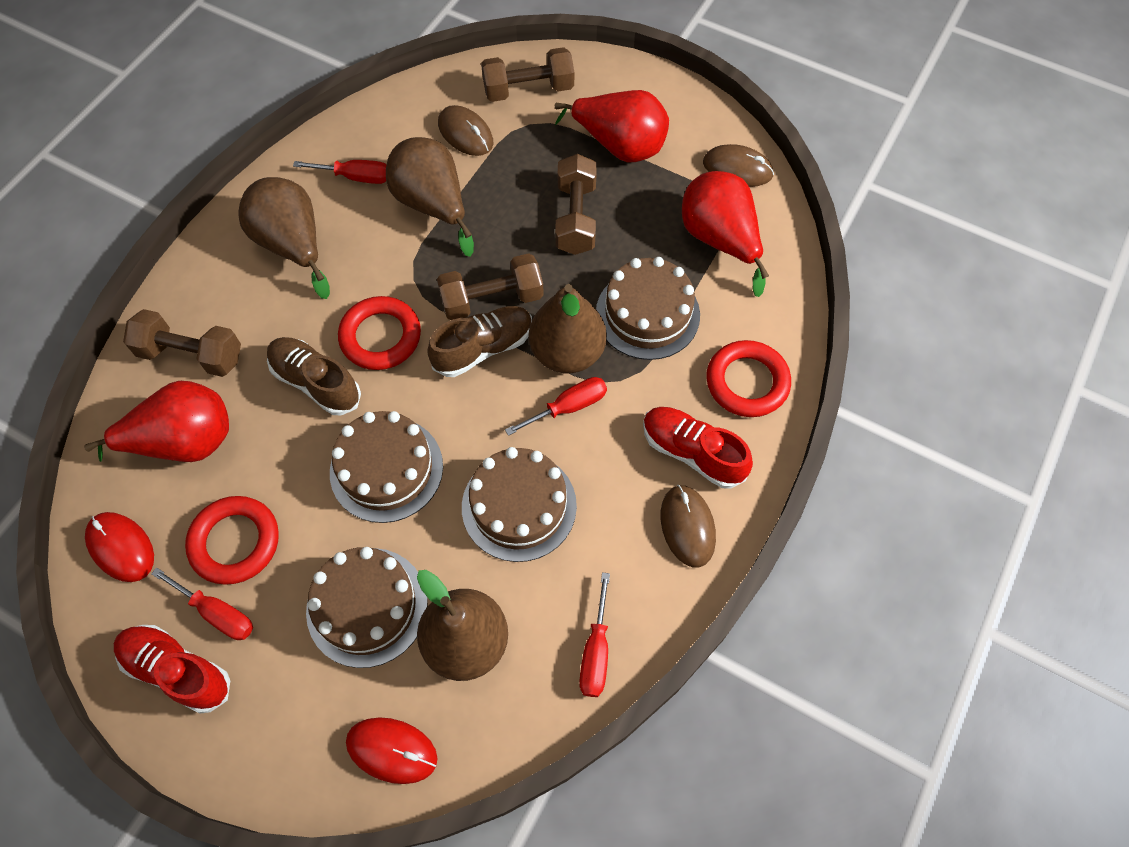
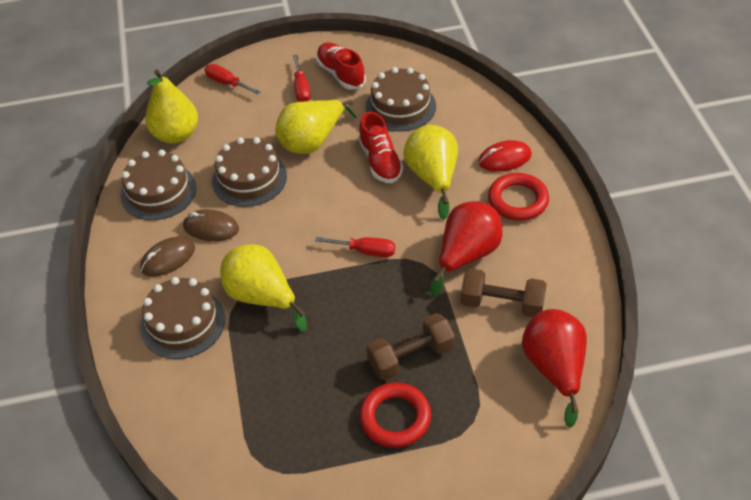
brown dumbbell: [123,309,241,377] [437,253,544,320] [481,47,574,102] [555,154,597,255] = 4 -> [366,313,455,380] [461,268,547,317] = 2
brown mouse: [438,105,493,156] [661,485,716,567] [703,144,774,187] = 3 -> [140,236,195,277] [183,209,239,241] = 2
brown pear: [239,177,330,299] [386,137,474,257] [417,570,508,681] [529,284,607,373] = 4 -> none = 0
brown shoe: [267,337,361,415] [427,306,532,377] = 2 -> none = 0
red mouse: [85,512,154,582] [346,717,438,784] = 2 -> [478,140,532,172] = 1
red pear: [84,381,229,462] [555,90,669,162] [682,171,769,297] = 3 -> [430,201,503,296] [522,309,587,428] = 2
red ring: [185,496,279,585] [338,296,421,370] [706,340,791,417] = 3 -> [359,382,431,448] [488,173,549,221] = 2
red screwdriver: [151,567,253,640] [293,160,387,184] [505,377,607,436] [579,572,610,697] = 4 -> [205,64,261,95] [293,55,311,102] [315,237,395,257] = 3
yellow pear: none = 0 -> [145,69,198,144] [220,244,307,332] [275,100,357,154] [404,125,458,220] = 4

